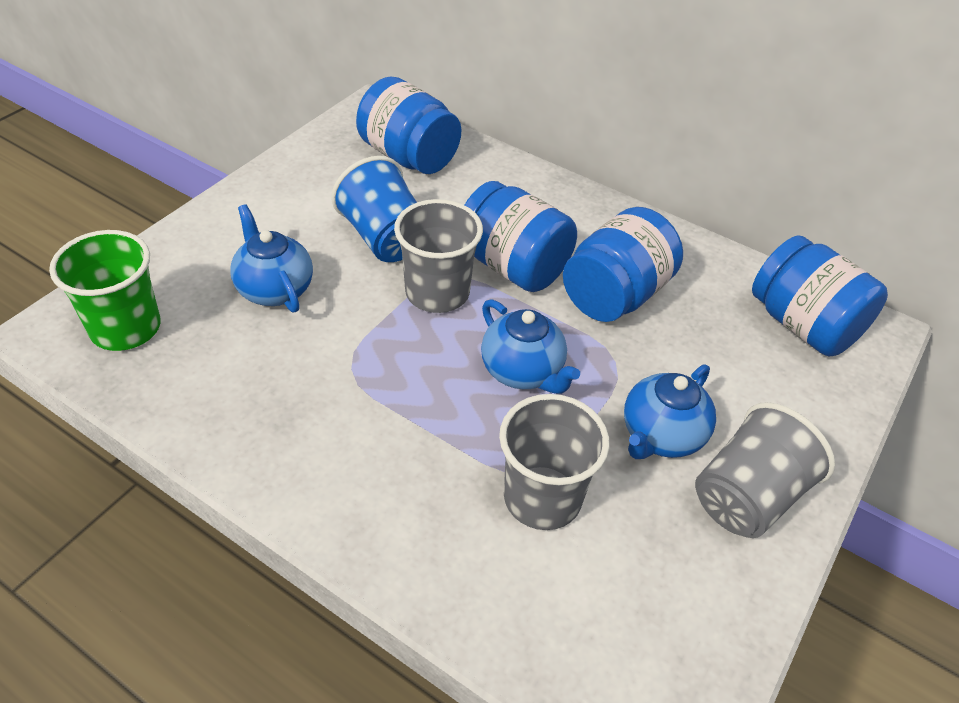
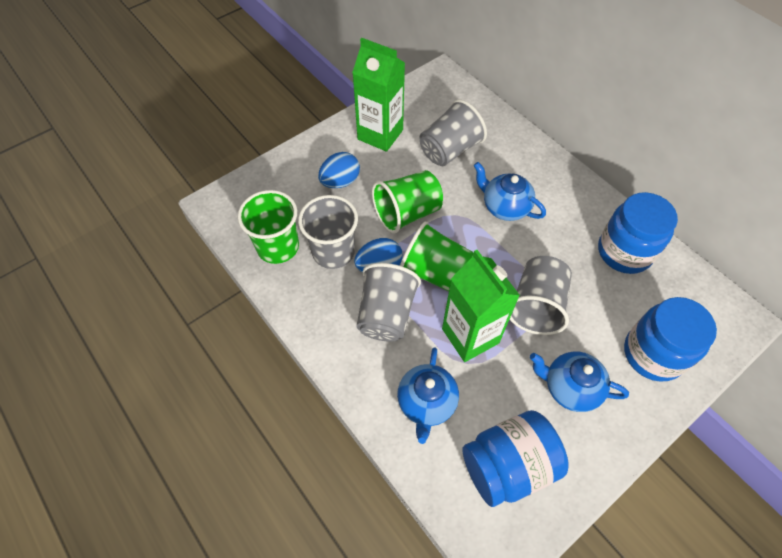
blue cup: [331,156,417,262] = 1 -> none = 0
blue egg: none = 0 -> [318,152,360,188] [354,238,403,272] = 2
blue jar: [356,76,462,174] [465,181,577,292] [563,207,683,322] [752,235,888,356] = 4 -> [462,410,569,507] [598,192,678,274] [624,297,717,382] = 3
green carton: none = 0 -> [352,38,405,152] [442,250,520,362] = 2
green cup: [49,230,161,351] = 1 -> [238,190,299,264] [372,170,443,234] [400,221,474,291] = 3
grey cup: [394,199,483,313] [499,394,609,530] [695,402,835,538] = 3 -> [298,195,358,269] [356,263,421,342] [419,99,487,166] [510,256,572,335] = 4

